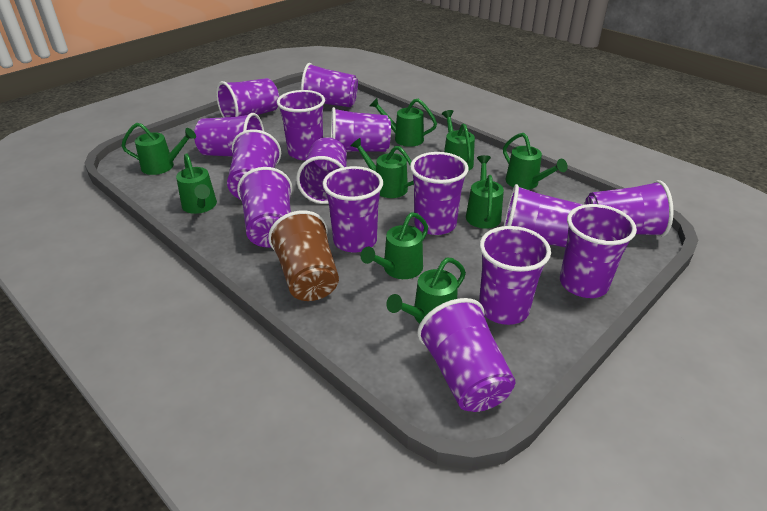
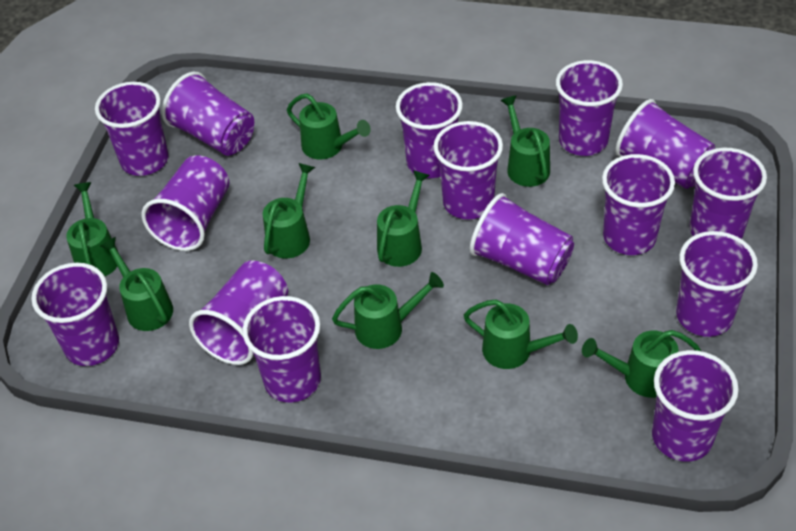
brown cup: [268,210,339,301] = 1 -> none = 0

